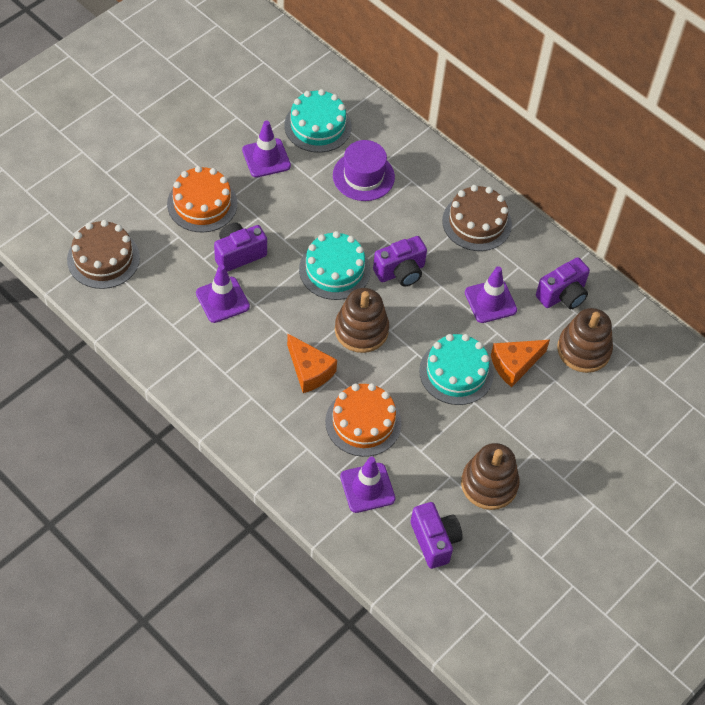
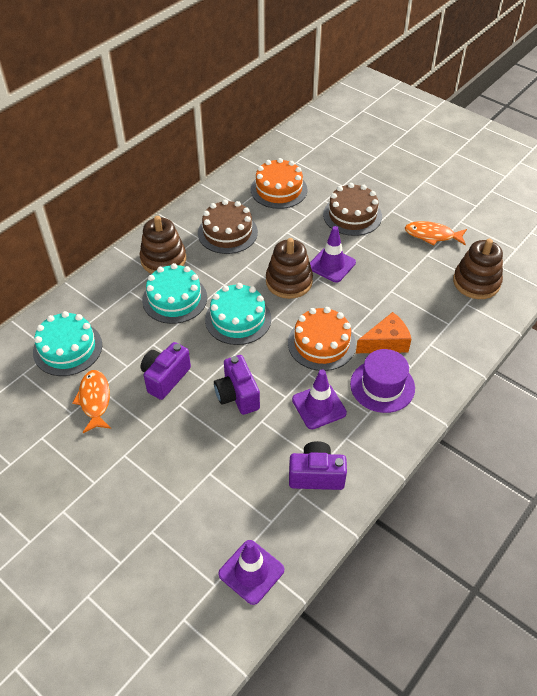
orange cheese: [287,334,337,393] [491,340,550,387] = 2 -> [356,312,412,353] = 1
orange fish: none = 0 -> [72,370,111,433] [405,221,467,246] = 2
purple camera: [214,223,267,272] [373,236,427,286] [411,502,463,569] [536,257,590,309] = 4 -> [141,342,191,400] [214,355,260,415] [289,441,347,490] = 3
purple traffic cone: [196,265,250,323] [242,121,291,178] [340,457,395,513] [465,266,517,323] = 4 -> [218,540,284,605] [292,369,347,429] [310,226,356,283] = 3

